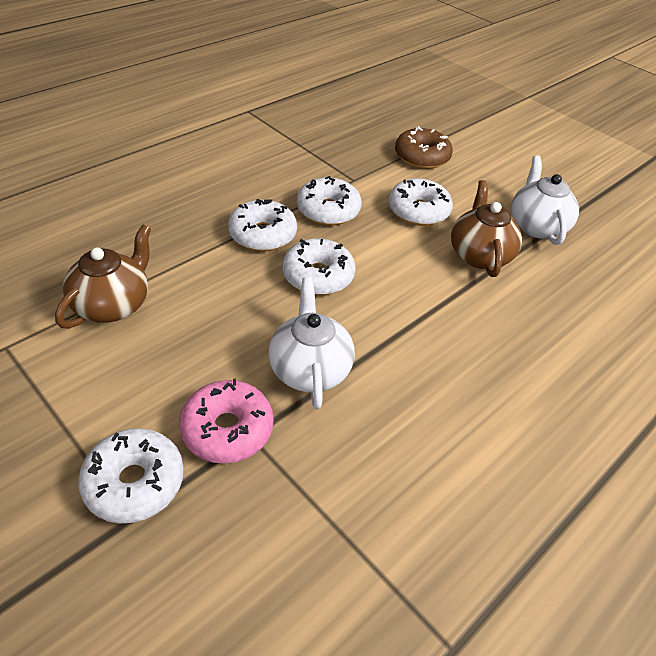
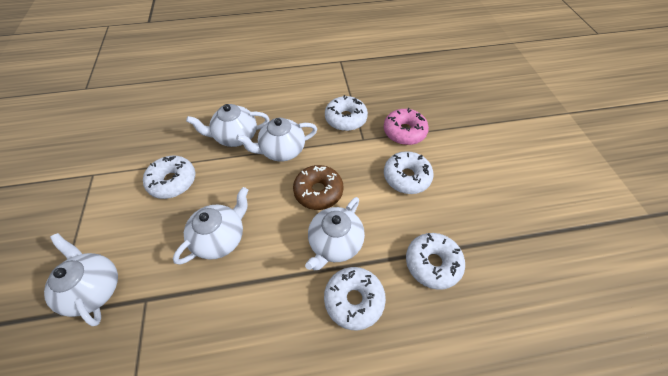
brown teapot: [55,224,151,329] [451,180,522,277] = 2 -> none = 0
white teapot: [268,277,355,409] [511,156,579,245] = 2 -> [44,233,118,326] [173,187,248,265] [186,104,270,147] [236,118,317,161] [305,197,365,270] = 5

